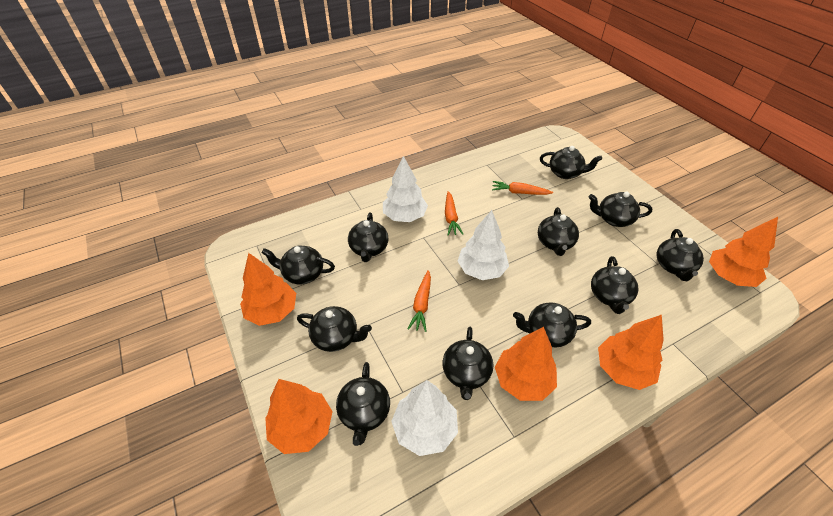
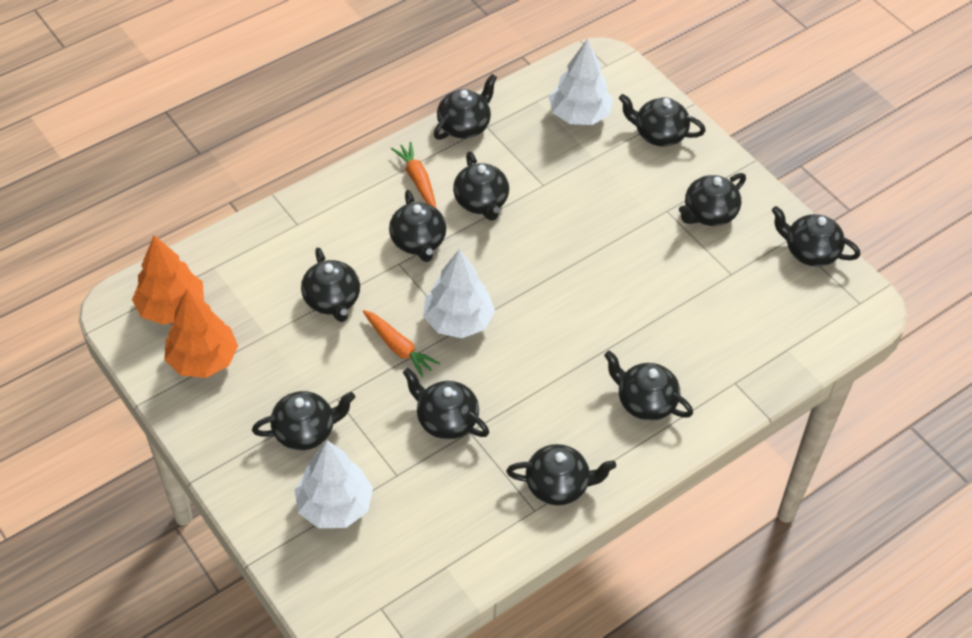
orange carrot: [408,270,431,332] [445,191,463,235] [492,181,553,195] = 3 -> [363,310,440,378] [391,142,437,209] = 2
orange tree: [240,253,296,326] [265,379,333,454] [495,327,557,401] [598,315,664,390] [709,217,778,287] = 5 -> [132,235,204,325] [164,289,238,378] = 2

